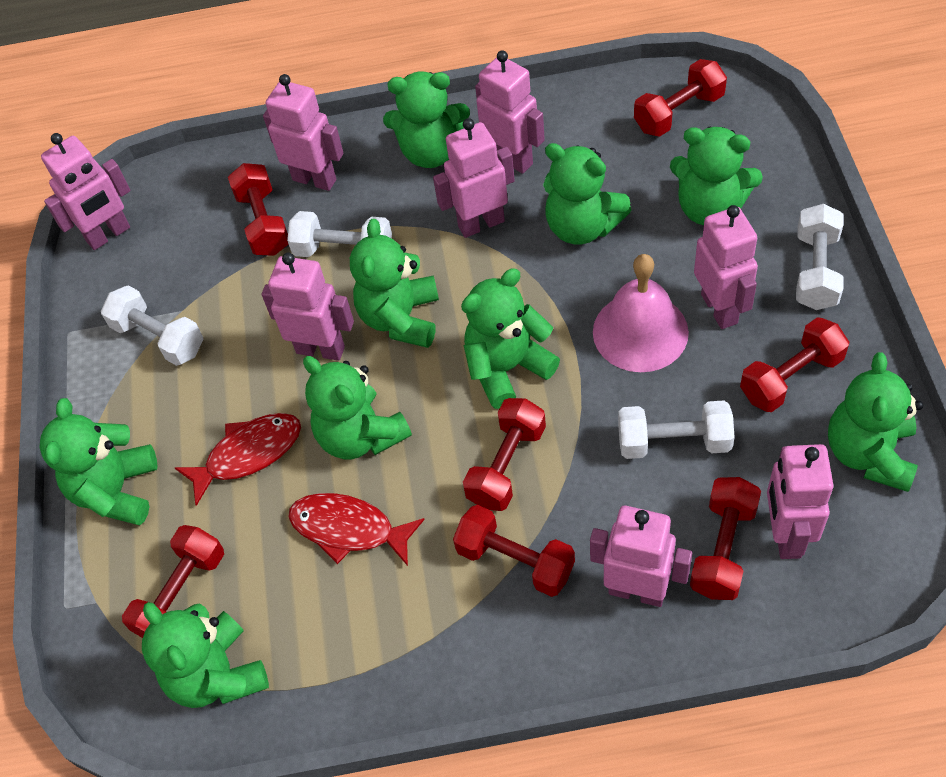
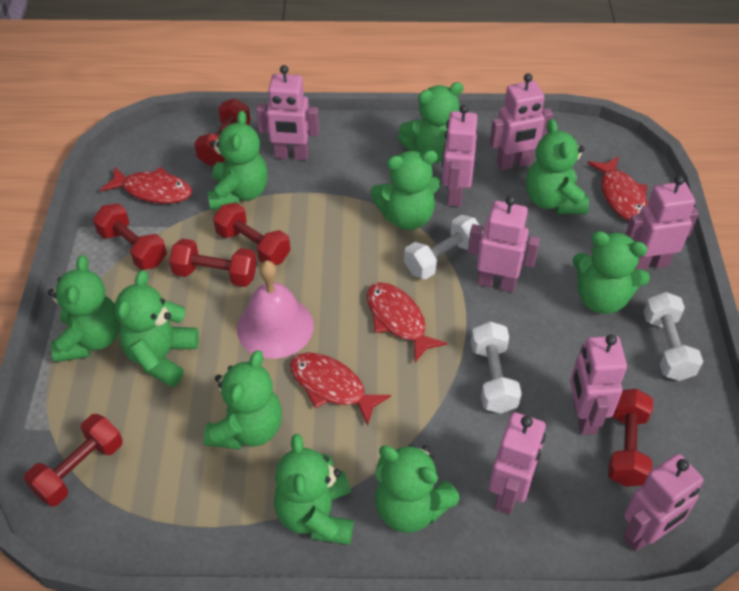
green teddy bear: [39,398,158,525] [142,602,269,708] [303,356,412,459] [350,219,439,348] [383,72,470,168] [461,269,560,409] [543,143,631,244] [670,127,763,225] [828,352,923,492] = 9 -> [48,255,120,362] [115,270,199,387] [203,350,282,450] [208,110,268,210] [274,434,354,545] [371,150,441,230] [375,444,460,533] [398,82,464,163] [526,119,589,214] [573,231,650,314] = 10
red dumbbell: [122,525,224,638] [228,163,288,256] [453,505,575,597] [463,398,546,511] [634,59,727,137] [690,477,761,600] [740,317,849,412] = 7 -> [24,414,123,507] [93,203,167,270] [169,239,257,287] [194,99,251,166] [213,202,290,265] [608,389,653,487] = 6
red fish: [175,413,301,506] [289,493,425,566] = 2 -> [100,166,192,203] [290,353,391,426] [367,282,447,362] [587,156,648,221] = 4
white dumbbell: [101,285,203,366] [287,211,392,257] [618,400,735,459] [796,204,843,310] = 4 -> [404,215,483,279] [471,321,522,413] [643,292,703,381] = 3

